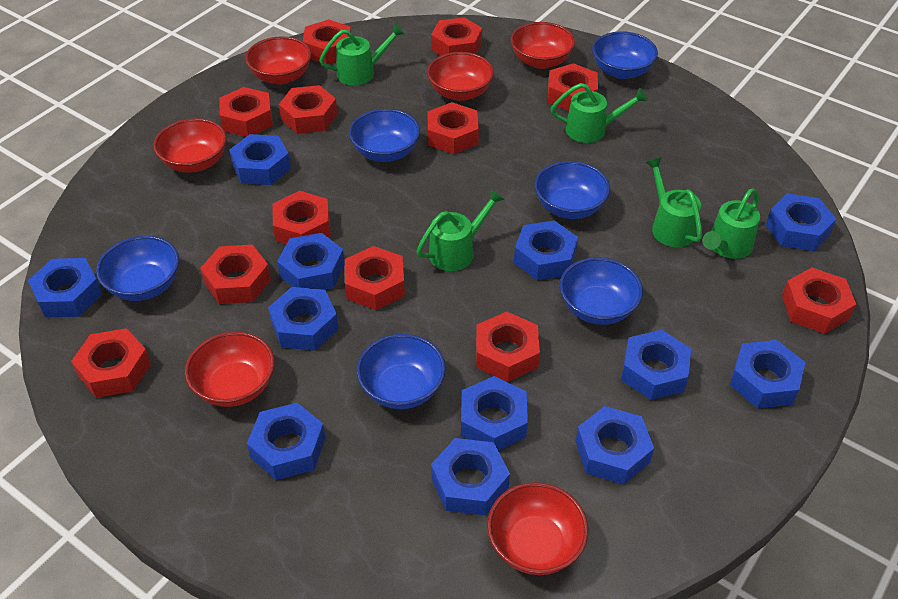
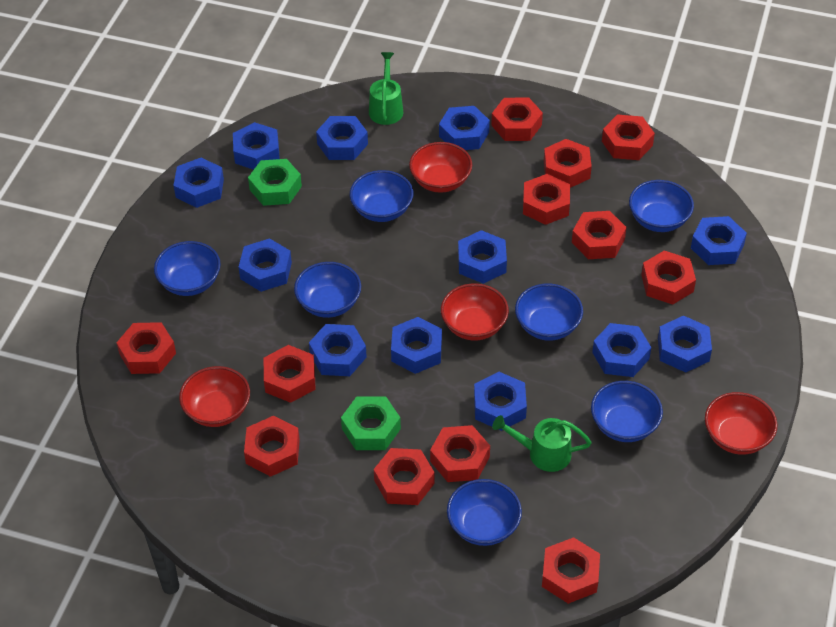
blue bowl: [96,236,179,301] [349,109,420,162] [357,334,446,409] [534,161,610,219] [560,257,643,325] [592,31,658,79] = 6 -> [154,241,221,296] [294,262,361,318] [350,170,413,222] [447,479,522,546] [515,284,583,341] [591,381,663,442] [629,180,694,232] = 7
green nut: none = 0 -> [248,159,302,206] [341,396,401,450] = 2
green watering can: [319,23,405,85] [416,189,505,271] [551,83,648,143] [645,157,702,247] [703,188,760,259] = 5 -> [369,52,403,125] [492,415,592,472] = 2
red bowl: [153,118,227,173] [185,332,275,407] [245,36,311,85] [427,52,494,101] [487,482,588,575] [511,22,575,69] = 6 -> [179,366,250,427] [409,142,472,193] [441,284,509,341] [705,392,778,455] = 4

